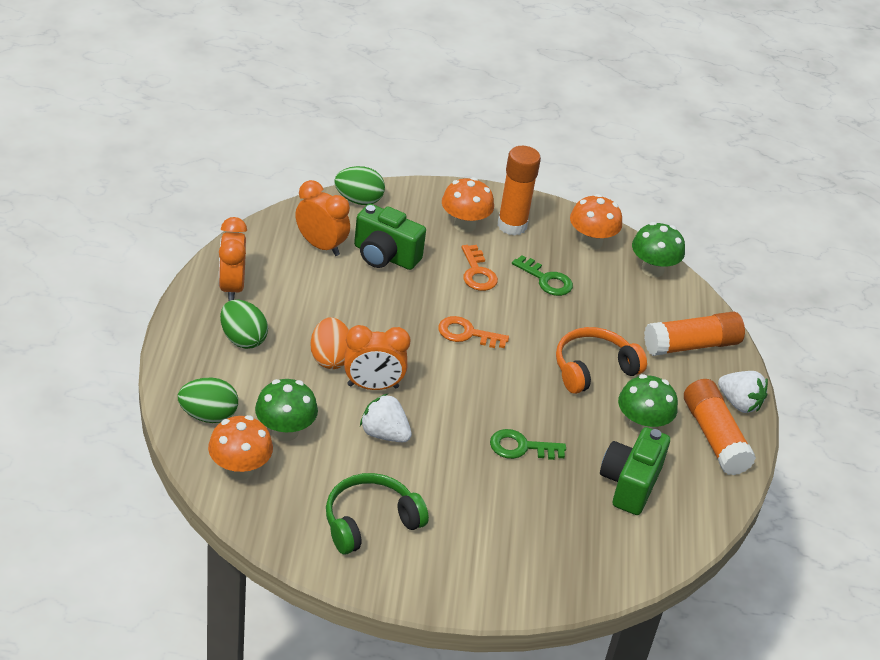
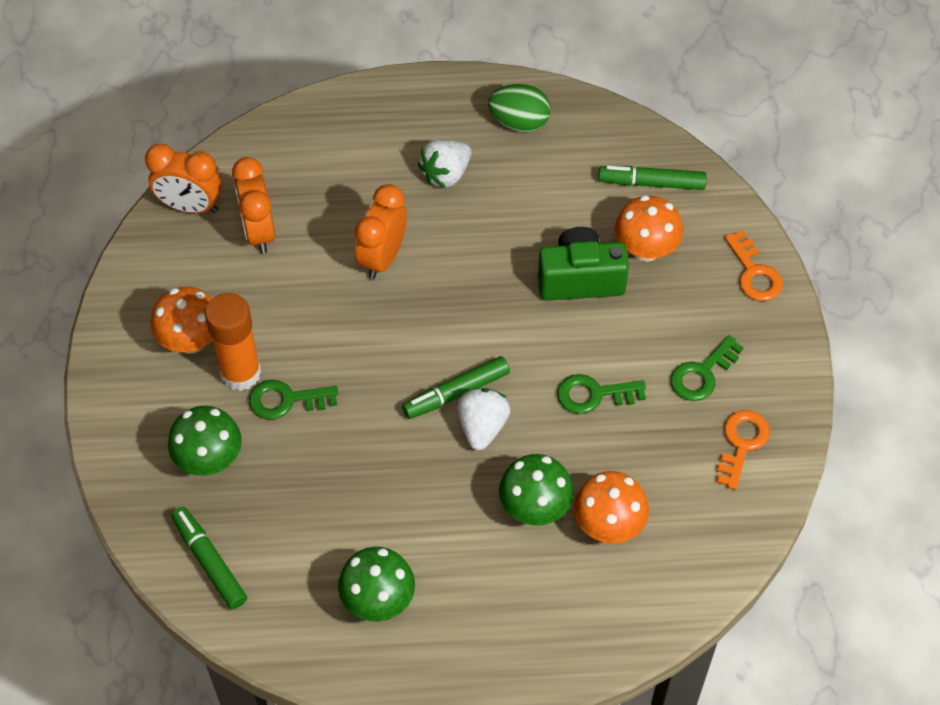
green camera: [354,204,426,270] [600,427,670,515] = 2 -> [538,227,629,301] = 1
green egg: [178,378,238,423] [220,300,268,349] [334,166,385,205] = 3 -> [488,84,551,133] = 1
green headphones: [326,473,429,554] = 1 -> none = 0
green key: [490,429,566,460] [512,255,573,296] = 2 -> [249,380,338,420] [557,374,646,414] [671,335,744,401] = 3
green marker: none = 0 -> [171,507,247,609] [402,356,510,419] [598,166,706,190] = 3
orange egg: [310,317,349,369] = 1 -> none = 0
orange glue stick: [497,146,541,236] [644,311,745,356] [684,379,756,475] = 3 -> [205,293,261,391] = 1
orange headphones: [556,327,647,394] = 1 -> none = 0

